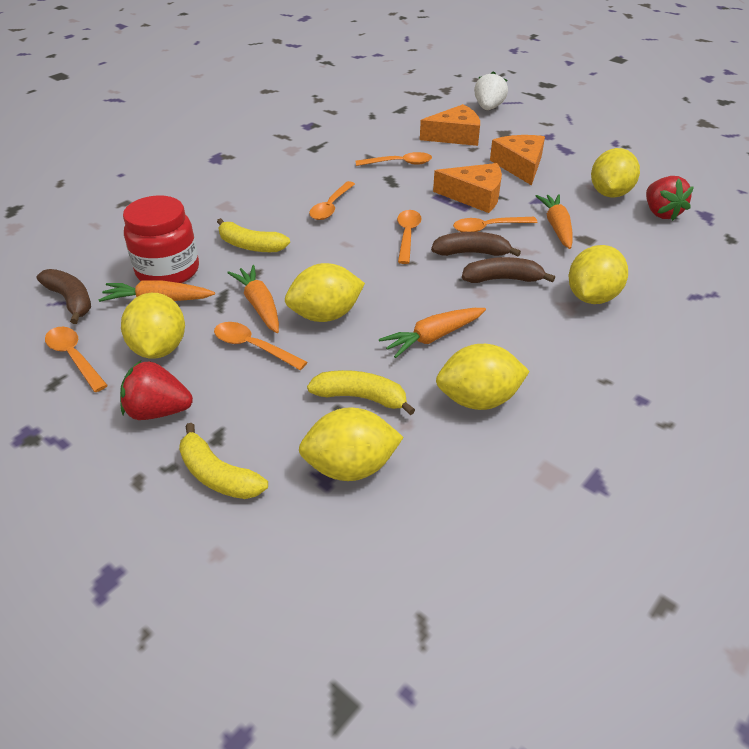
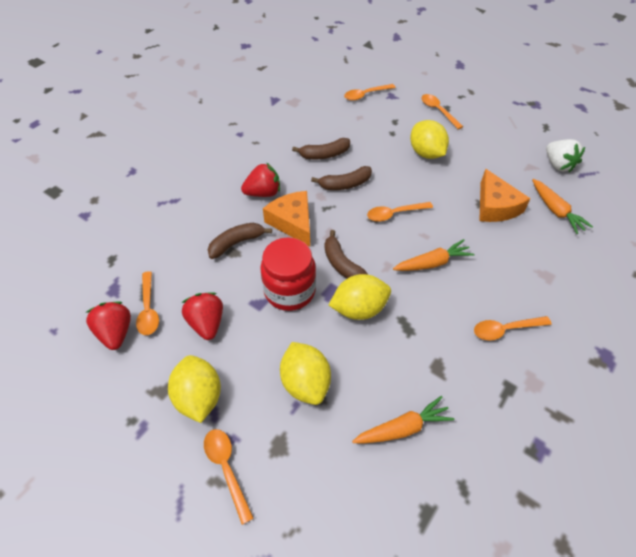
brown banana: [37,269,91,324] [431,232,521,257] [462,257,555,283] = 3 -> [208,223,272,259] [292,138,350,159] [311,166,372,190] [325,230,368,278] = 4
orange carrot: [98,280,215,302] [227,265,279,333] [379,308,486,358] [536,194,573,249] = 4 -> [352,396,454,443] [393,239,474,271] [532,179,593,234] = 3
orange cheese: [420,104,480,146] [433,163,502,213] [490,135,545,186] = 3 -> [263,191,310,246] [479,169,531,222] = 2
red strawberry: [120,361,193,420] [646,176,694,221] = 2 -> [86,302,131,350] [182,292,223,340] [241,163,280,197] = 3
yellow banana: [179,423,268,499] [217,218,290,252] [307,370,415,415] = 3 -> none = 0
yellow lemon: [121,293,185,359] [285,263,365,322] [299,407,404,481] [436,344,530,410] [569,245,628,304] [591,148,640,198] = 6 -> [168,355,221,423] [280,342,331,405] [329,274,391,320] [410,120,449,159] = 4

